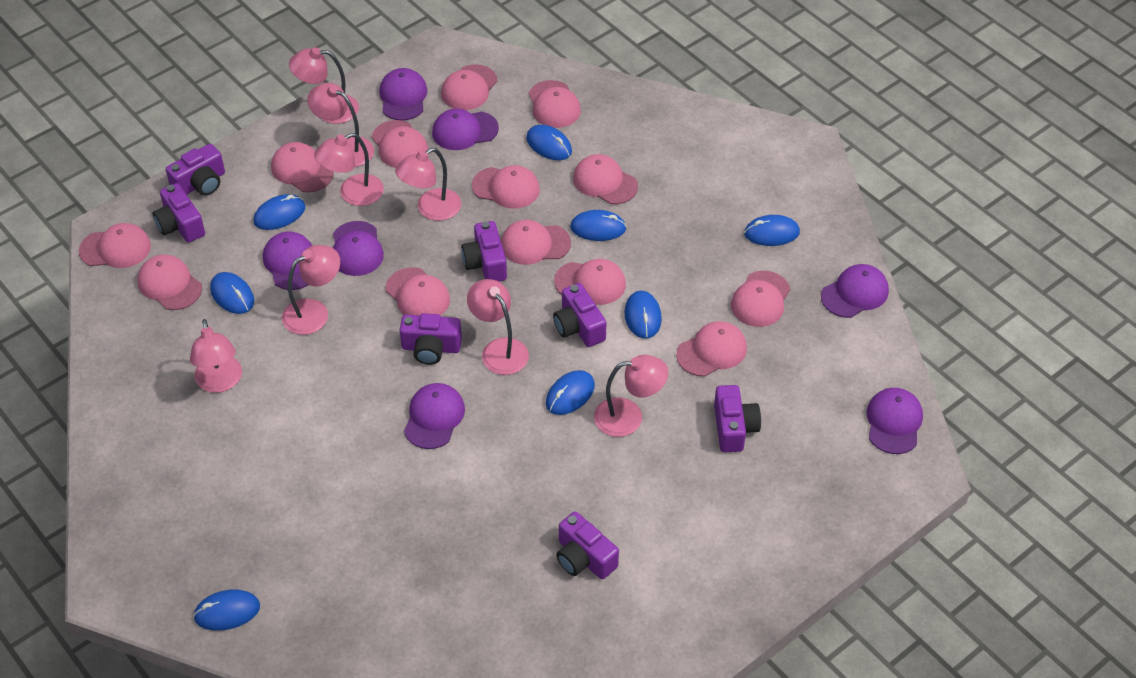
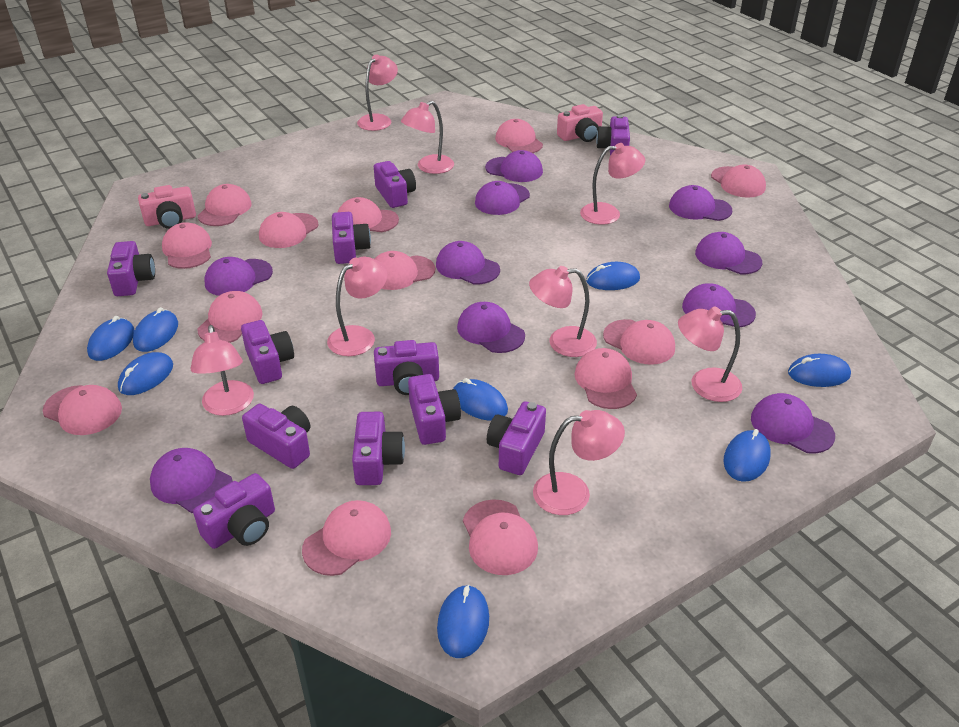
pink camera: none = 0 -> [138,185,196,229] [557,104,603,142] = 2
purple camera: [153,183,205,243] [166,144,225,196] [400,313,462,365] [461,221,507,282] [553,283,606,347] [556,512,619,579] [714,385,761,452] = 7 -> [107,241,155,296] [193,473,275,549] [241,320,294,384] [242,404,310,469] [332,212,371,264] [352,412,405,485] [374,161,416,208] [374,340,439,395] [408,374,461,445] [487,401,546,475] [596,115,630,156] = 11
purple cap: [263,231,312,290] [333,221,384,276] [379,68,427,121] [404,383,465,449] [432,108,499,150] [821,264,889,318] [867,388,923,454] = 7 -> [150,448,233,513] [204,257,273,296] [436,241,500,284] [457,302,525,353] [475,181,530,215] [485,150,543,182] [669,185,732,221] [682,283,756,327] [695,232,762,274] [751,393,835,454] = 10

